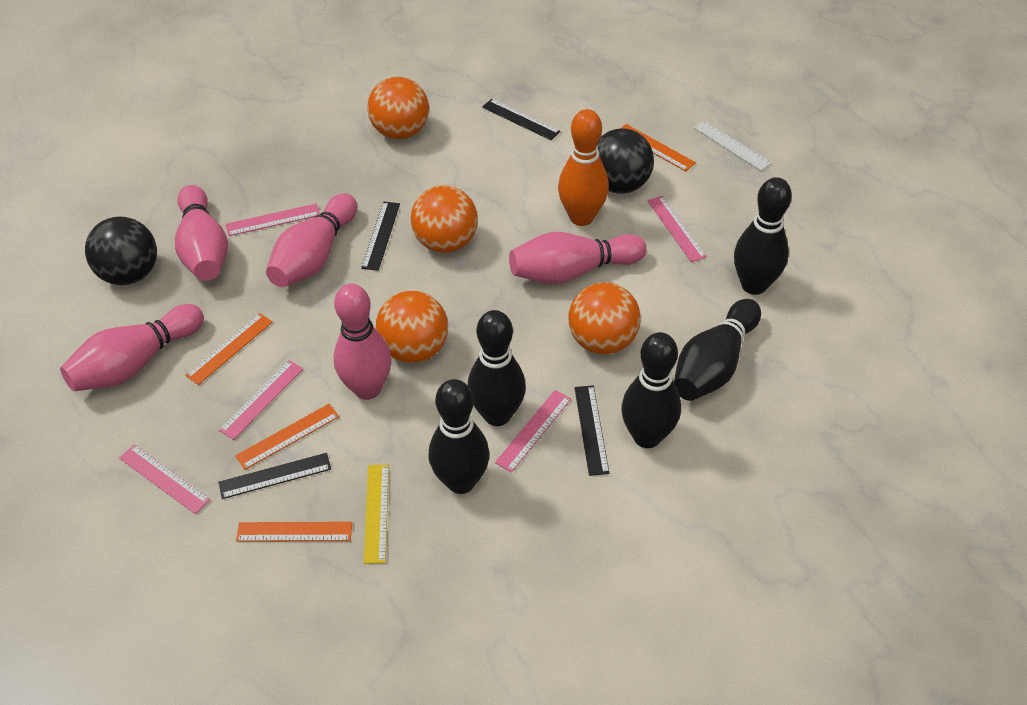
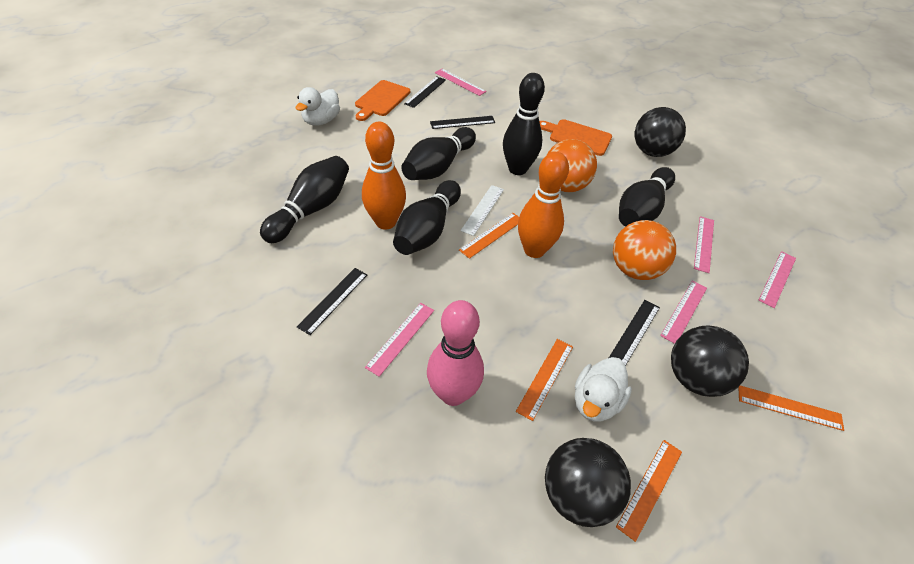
black ball: [85,216,157,285] [597,129,654,194] = 2 -> [545,438,631,527] [635,107,686,157] [671,325,749,397] = 3
orange ball: [367,77,429,139] [376,291,448,363] [411,185,478,253] [569,282,641,355] = 4 -> [547,139,597,192] [613,220,676,280] = 2
orange bowling pin: [558,109,609,226] = 1 -> [362,122,406,230] [518,152,569,258] = 2
orange cutting board: none = 0 -> [355,80,410,121] [539,119,612,156] = 2
pink bowling pin: [60,304,204,391] [175,185,228,281] [266,194,357,287] [333,284,391,400] [509,232,647,284] = 5 -> [427,300,484,406] = 1
white duck: none = 0 -> [296,87,340,126] [575,357,632,422] = 2
yellow ruler: [364,464,389,564] = 1 -> none = 0

